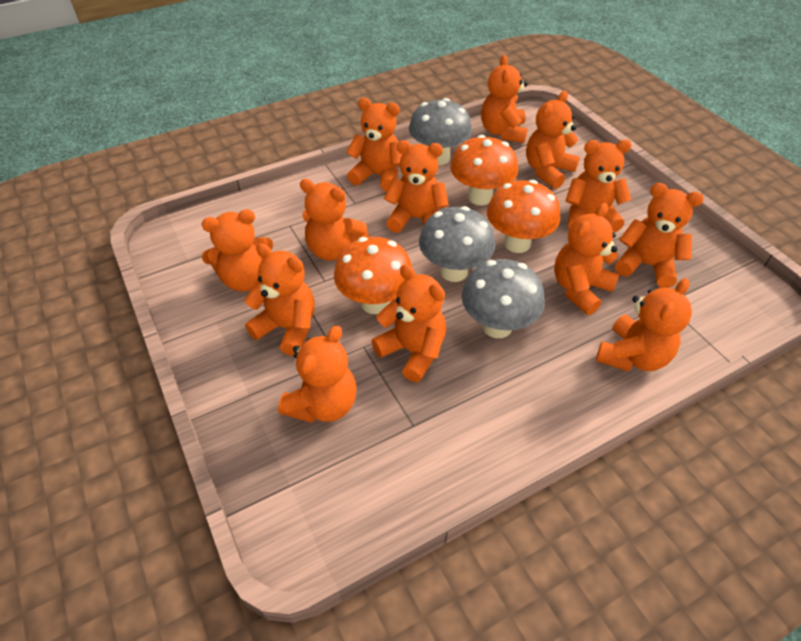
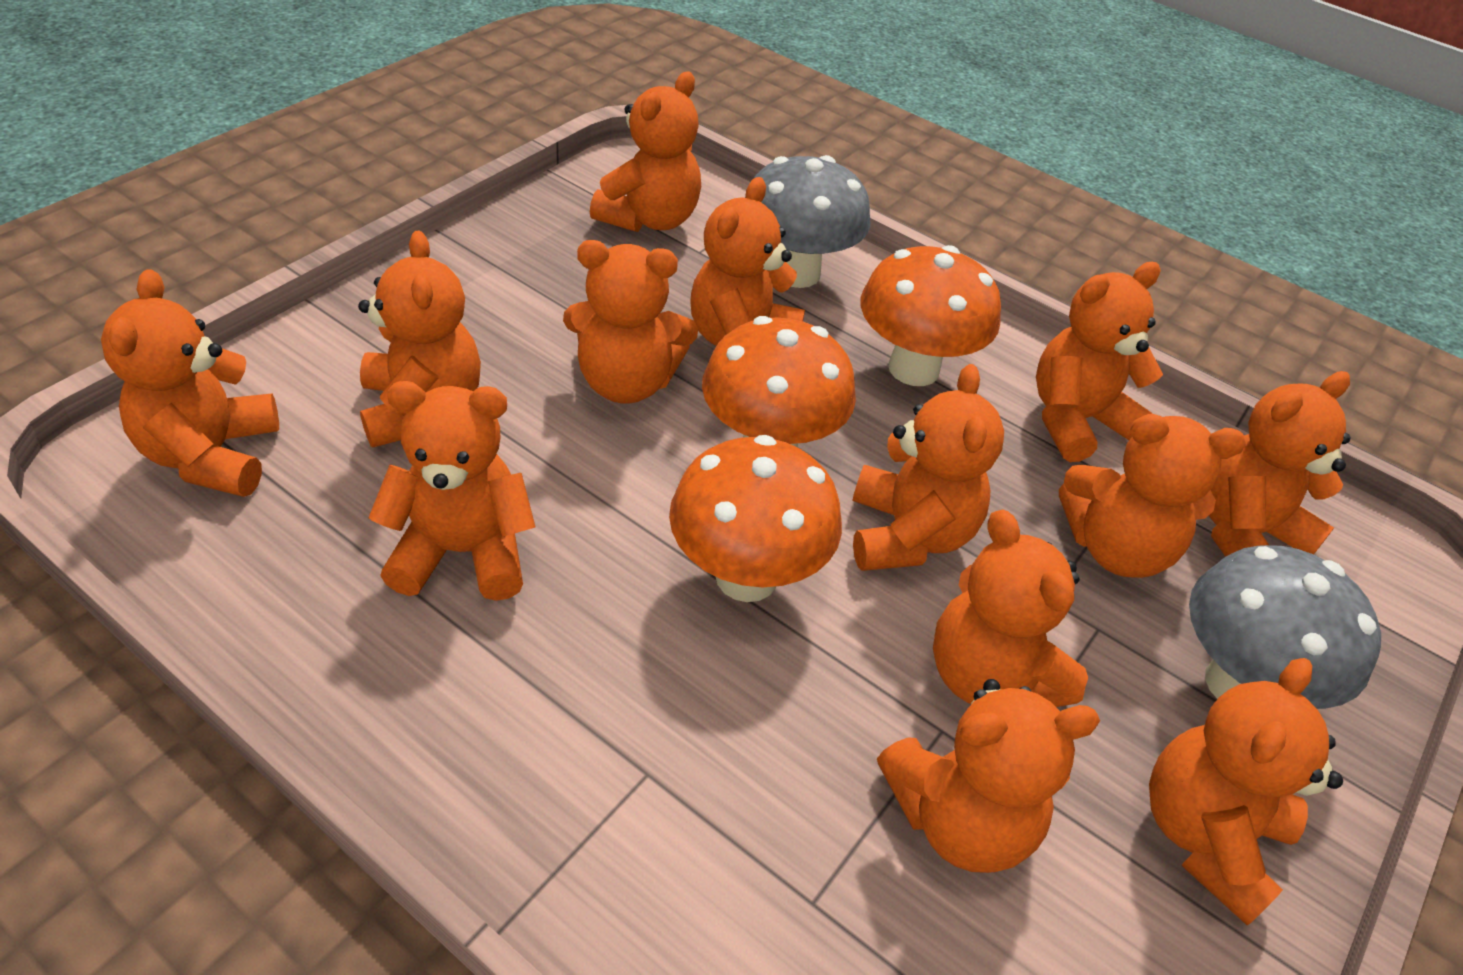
grey mushroom: [409,98,472,165] [419,206,495,282] [461,259,545,338] = 3 -> [754,155,871,288] [1189,545,1381,709] = 2

